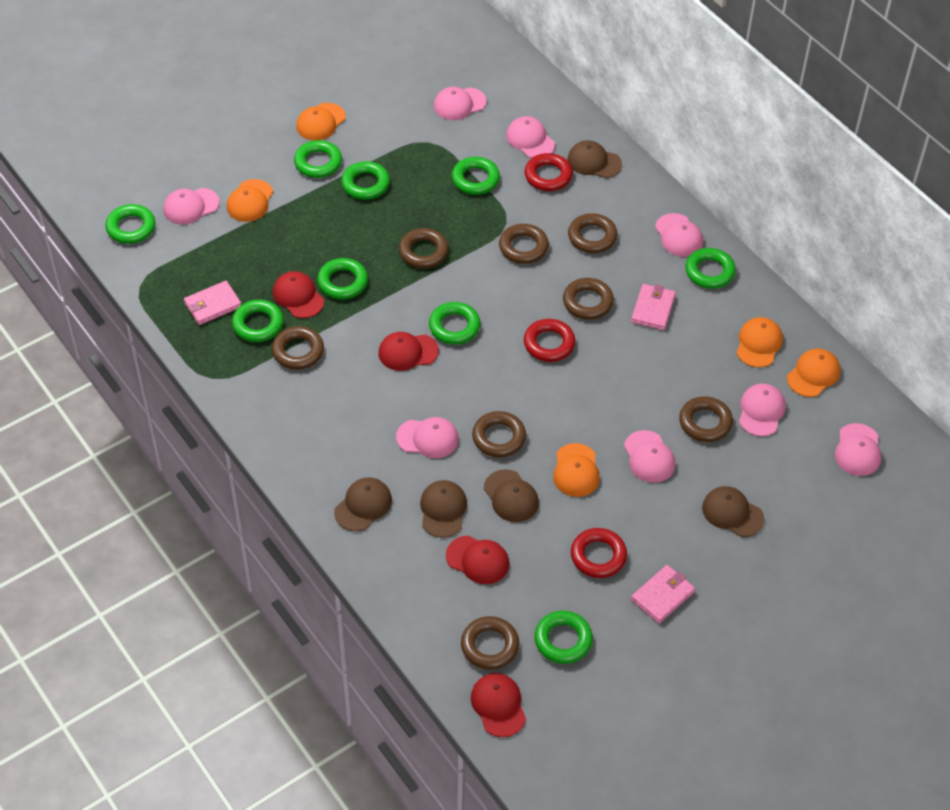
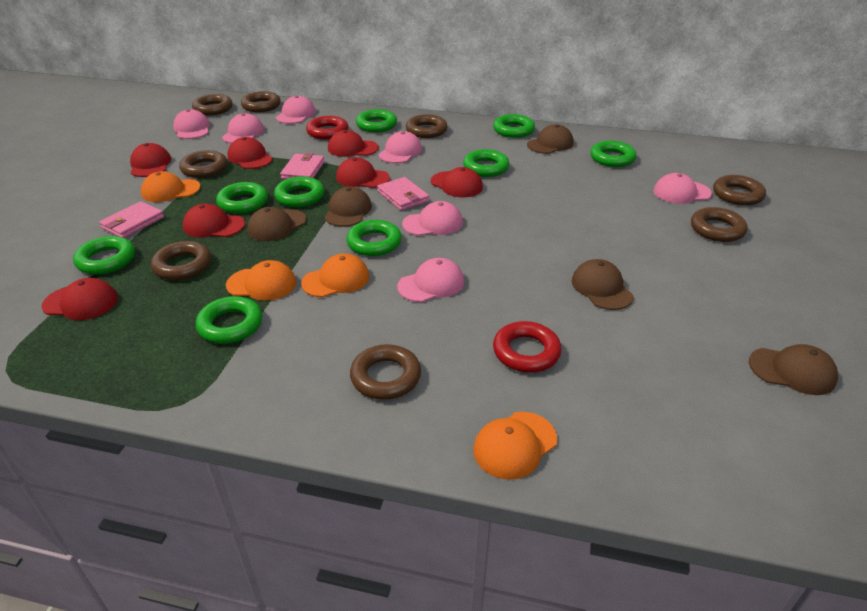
orange cap: [227,179,273,222] [296,103,346,140] [553,443,600,497] [736,317,783,367] [787,349,840,397] = 5 -> [141,171,201,202] [226,260,296,301] [301,254,369,297] [473,412,557,480] = 4
pink cap: [164,188,219,225] [396,417,459,458] [434,87,486,120] [506,116,555,158] [624,430,675,483] [655,213,703,257] [739,384,786,436] [835,423,881,476] = 8 -> [173,109,210,139] [222,113,264,143] [276,95,316,124] [378,131,422,163] [397,258,464,302] [402,201,463,236] [654,173,712,204] = 7
red cap: [273,271,324,318] [379,332,439,371] [446,536,509,584] [471,673,526,737] = 4 -> [41,278,118,320] [130,143,171,177] [183,203,245,238] [227,137,273,169] [328,130,379,157] [336,157,390,188] [431,167,483,198] = 7
red ring: [524,319,575,362] [525,153,573,191] [571,528,627,578] = 3 -> [306,116,348,140] [493,321,562,373] = 2

